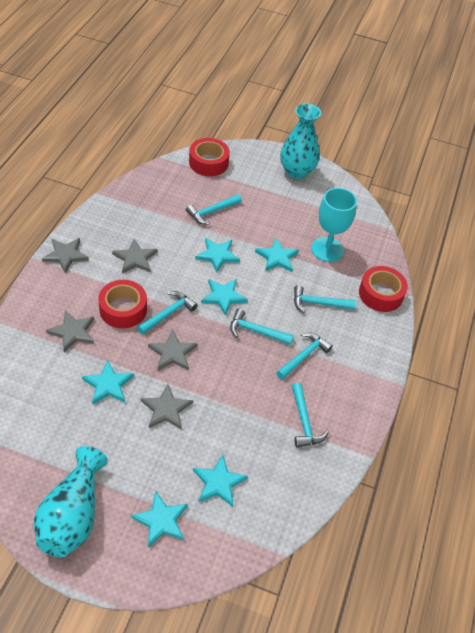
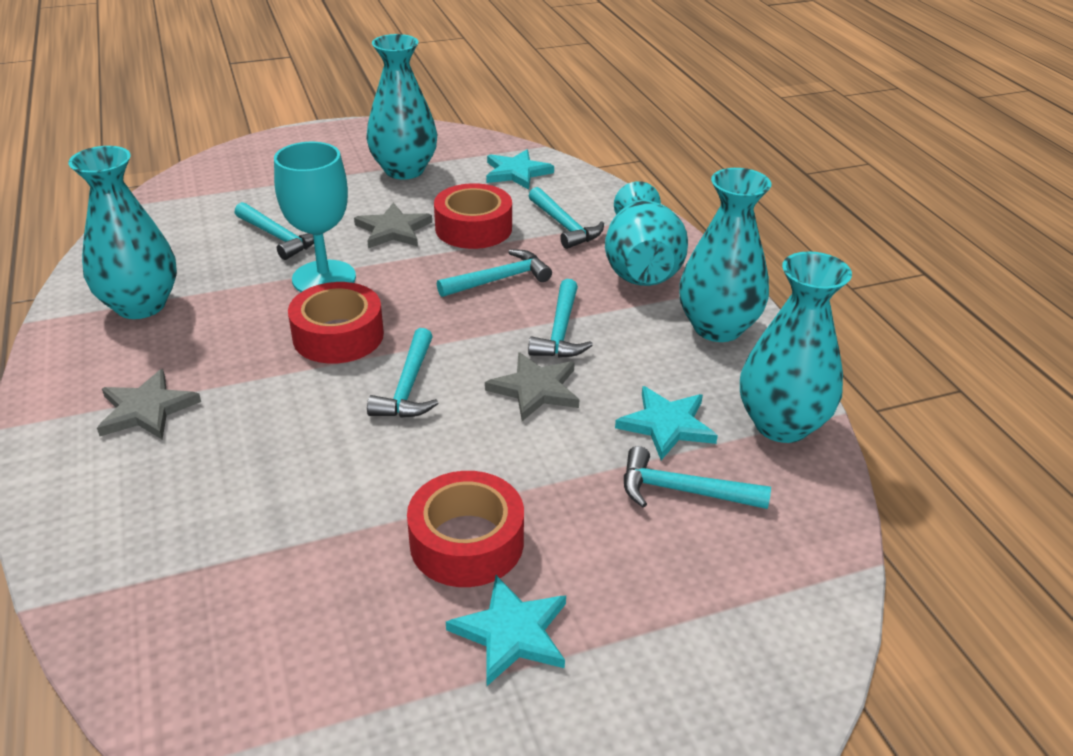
grey star: [42,238,89,274] [46,310,94,352] [112,239,157,274] [141,384,193,430] [148,329,197,371] = 5 -> [97,369,201,439] [354,203,432,248] [485,352,579,421] = 3
turquoise star: [82,360,134,404] [131,491,188,548] [193,455,248,507] [195,238,240,273] [201,279,248,316] [255,238,299,272] = 6 -> [446,575,566,686] [486,150,554,190] [615,386,718,460] = 3
turquoise vase: [34,446,108,557] [280,103,321,179] = 2 -> [68,146,177,319] [366,34,437,179] [605,181,688,286] [679,168,772,342] [740,251,852,443] = 5

